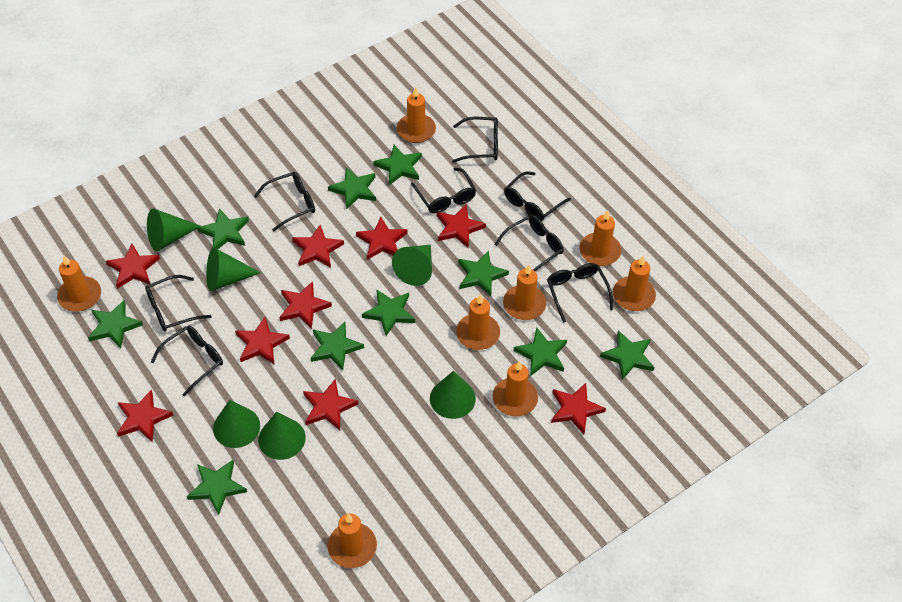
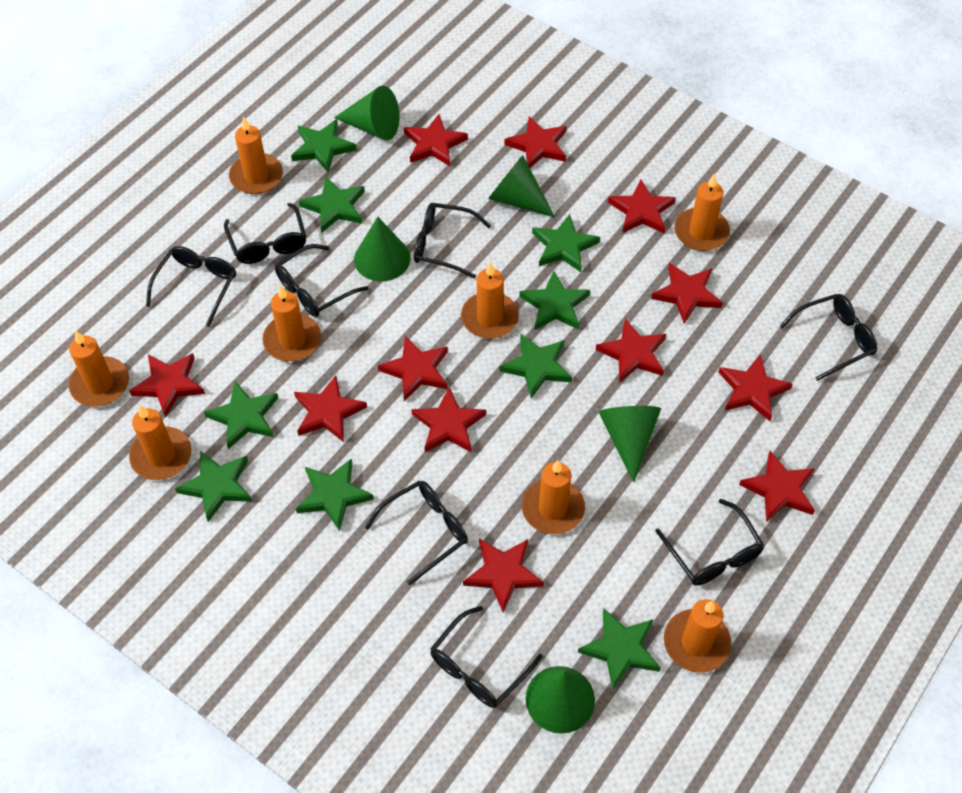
green cone: [147,208,200,251] [206,248,261,291] [213,400,260,448] [258,412,306,460] [392,245,432,286] [430,371,476,419] = 6 -> [334,86,399,140] [354,217,410,282] [488,155,555,217] [526,666,595,734] [599,406,661,483] = 5
green star: [88,300,143,348] [187,460,247,515] [197,208,249,249] [311,322,364,371] [328,167,376,209] [362,289,415,336] [373,145,422,185] [458,250,509,296] [513,327,567,376] [600,330,655,380] = 10 -> [175,451,253,522] [204,381,278,449] [291,119,356,173] [296,458,374,531] [299,176,365,233] [499,333,572,398] [519,271,590,330] [532,214,600,272] [578,608,661,689] = 9
red star: [106,244,160,289] [117,390,173,443] [235,317,290,365] [279,281,332,329] [292,225,344,268] [303,379,358,430] [356,217,407,260] [437,205,486,248] [551,383,606,434] = 9 -> [129,353,205,418] [294,375,367,442] [378,336,448,401] [404,114,468,166] [411,387,486,453] [463,539,544,613] [504,116,567,168] [596,318,666,382] [608,179,676,233] [651,263,723,324] [718,354,793,421] [739,451,815,522] = 12

